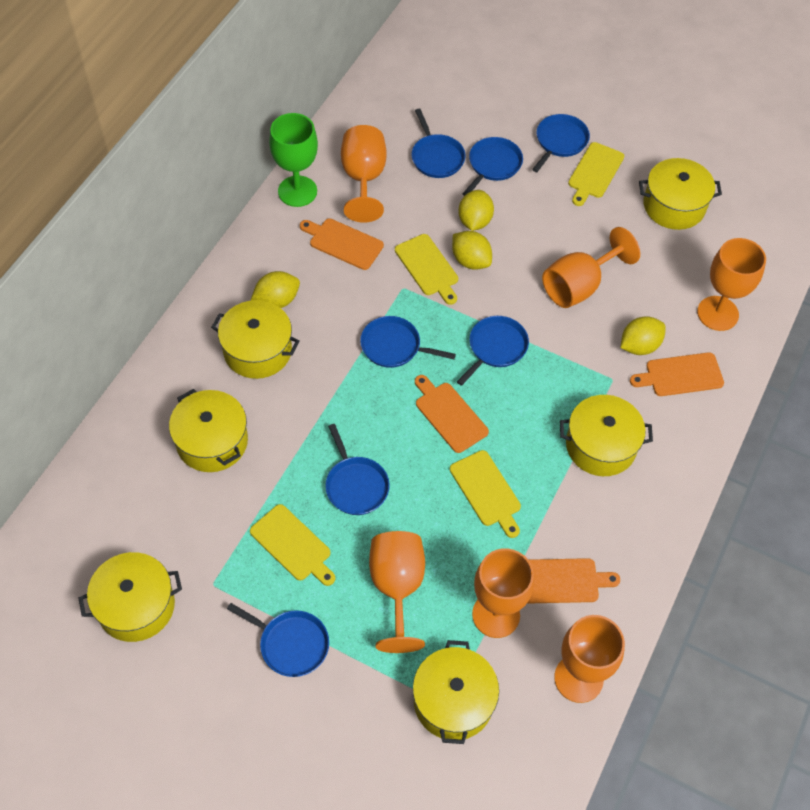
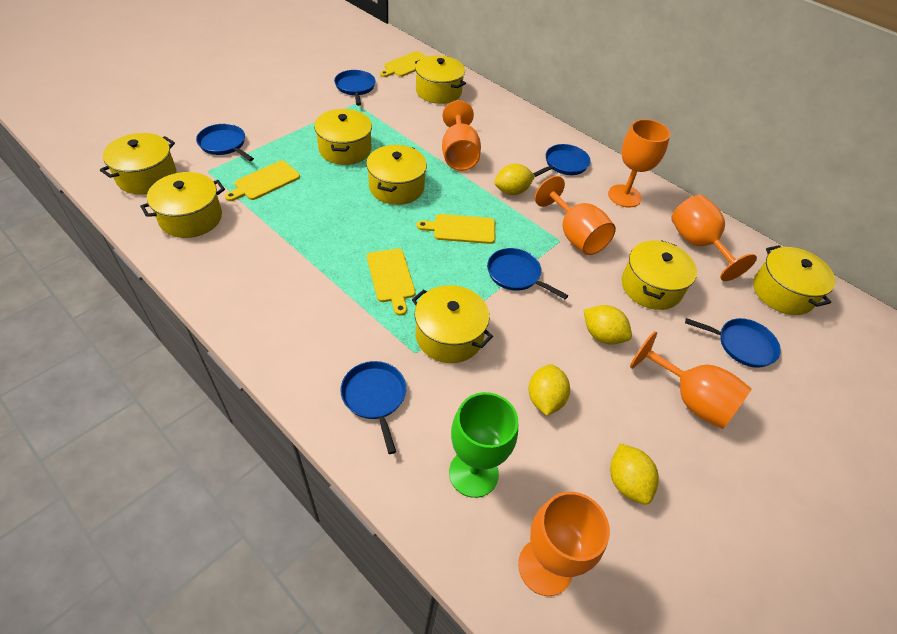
blue pan: [227,603,329,677] [325,424,390,515] [360,316,456,368] [411,109,466,178] [457,316,529,386] [463,137,523,196] [532,114,590,172] = 7 -> [196,124,254,161] [334,70,376,106] [340,361,406,454] [487,248,568,299] [533,144,590,177] [685,318,781,368] = 6
orange cutting board: [300,219,384,270] [415,375,489,453] [527,558,620,604] [630,352,724,396] = 4 -> none = 0
yellow pot: [79,552,182,642] [169,389,248,472] [211,300,300,379] [413,640,499,744] [560,395,653,476] [639,158,722,230] = 6 -> [100,133,177,194] [140,172,225,238] [314,109,372,165] [366,145,427,205] [412,285,493,363] [415,55,466,104] [622,241,697,310] [753,245,835,315] = 8

